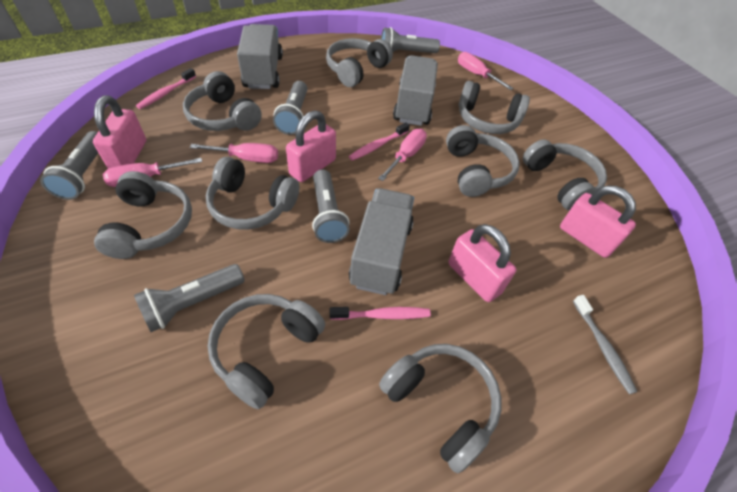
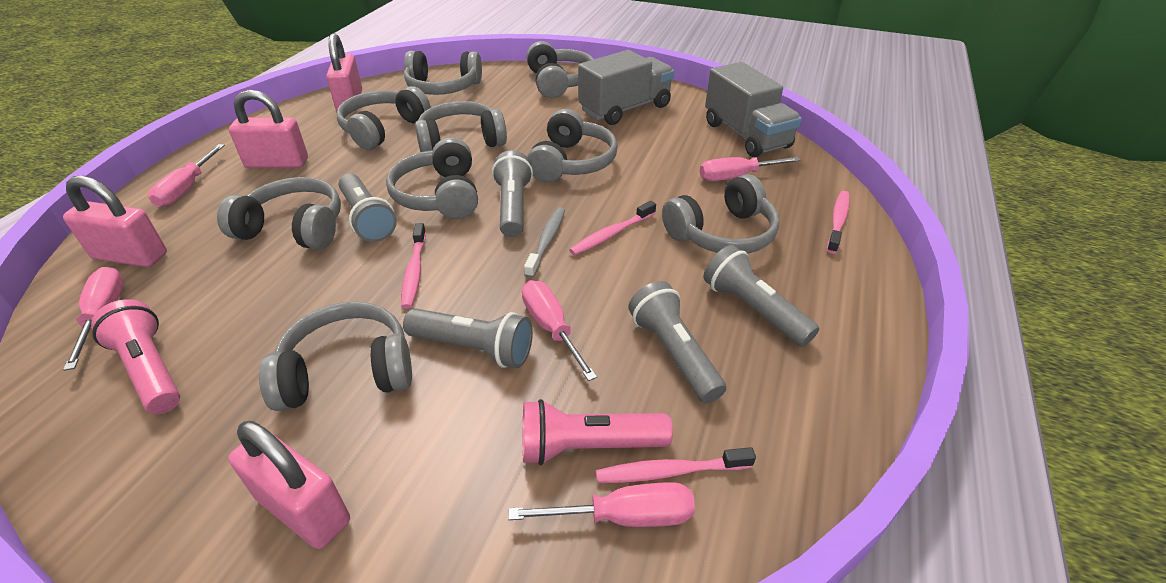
grey truck: [237,24,283,89] [349,188,414,295] [393,55,438,126] = 3 -> [578,50,674,125] [705,62,802,157] = 2
pink flashlight: none = 0 -> [91,299,180,414] [523,399,673,465] = 2
pink screwdriver: [102,158,202,187] [190,143,278,163] [378,129,427,181] [458,52,514,90] = 4 -> [63,267,124,371] [148,144,225,207] [508,482,695,527] [522,280,597,381] [699,157,800,181] = 5
pink toothbrush: [136,68,196,109] [330,307,431,320] [349,122,410,161] = 3 -> [401,223,426,309] [569,201,656,255] [596,447,756,483] [827,191,850,254] = 4

